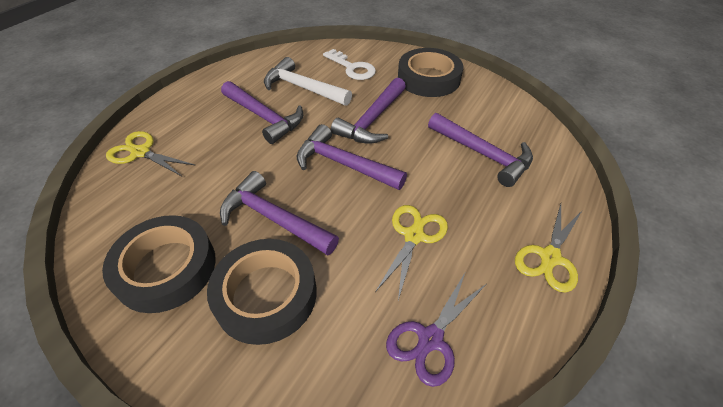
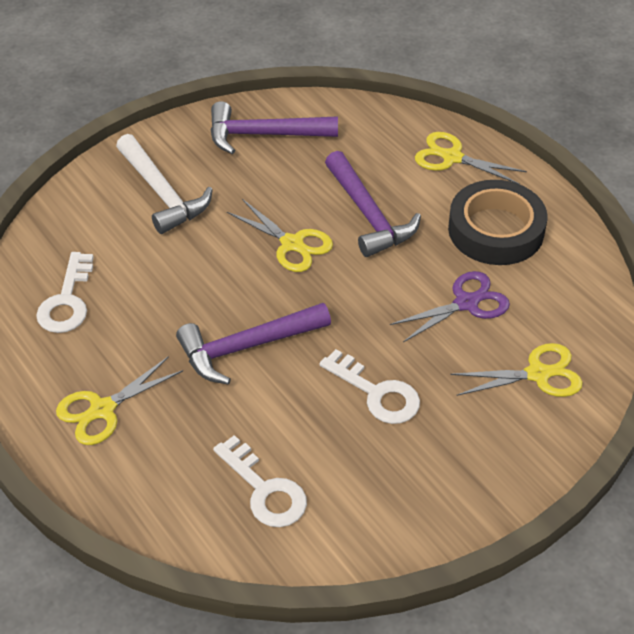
black tape: [102,215,216,313] [207,239,317,345] [398,48,463,97] = 3 -> [448,180,547,265] = 1
purple hammer: [220,171,339,256] [221,81,303,144] [297,124,407,190] [331,78,406,144] [428,113,533,187] = 5 -> [176,303,331,385] [210,101,338,154] [325,151,421,257] = 3
white key: [323,49,376,80] = 1 -> [36,252,94,333] [213,435,307,527] [319,349,420,424] = 3
yellow scissors: [106,131,195,176] [375,205,448,300] [515,204,582,292] = 3 -> [56,356,183,445] [227,199,333,272] [415,132,527,184] [450,343,583,397] = 4

